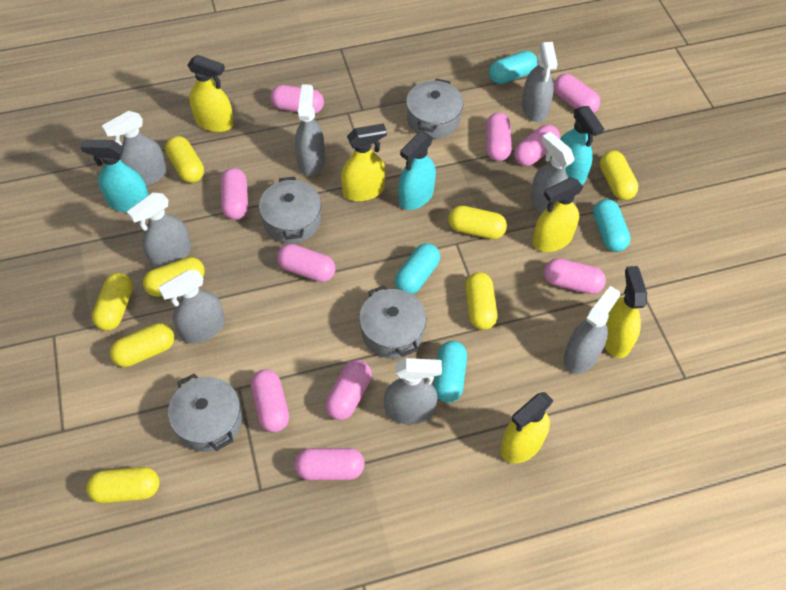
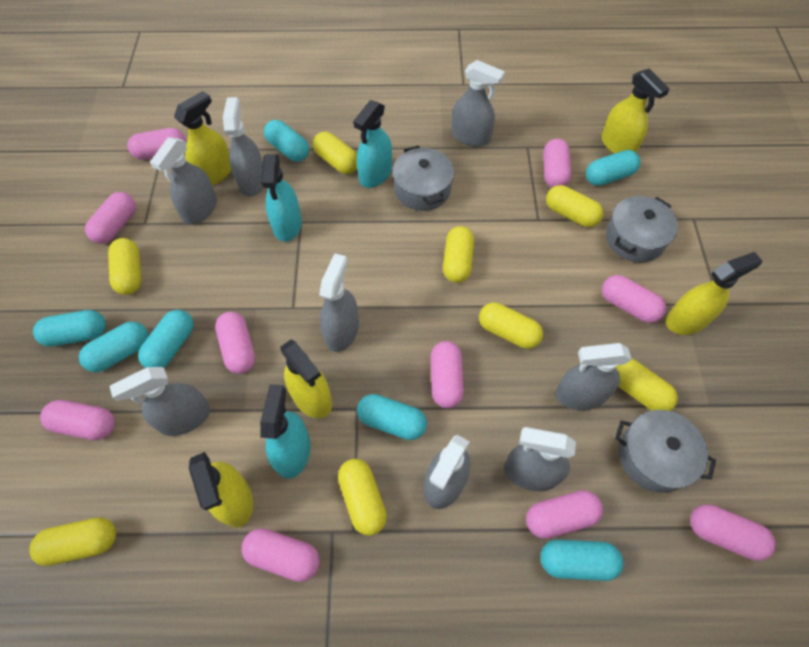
grey pot: [168,374,242,452] [259,177,321,244] [359,285,427,359] [406,78,463,139] = 4 -> [393,146,454,211] [606,196,678,263] [615,410,716,493] = 3
turquoise capsule: [395,243,440,294] [433,341,467,403] [489,51,538,84] [593,199,631,252] = 4 -> [33,310,106,347] [79,322,148,372] [138,310,194,368] [264,120,309,162] [357,394,427,440] [540,539,624,581] [586,150,640,186] = 7

